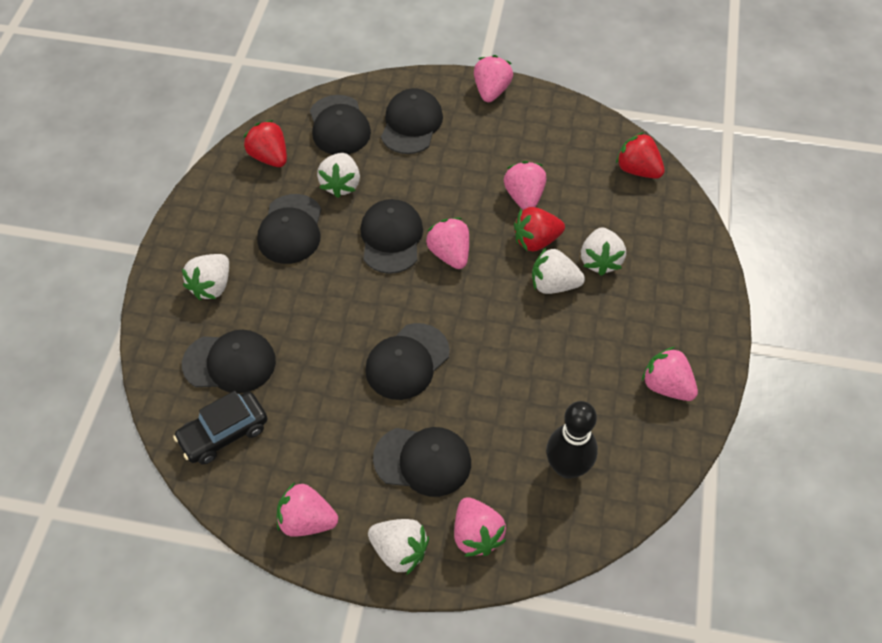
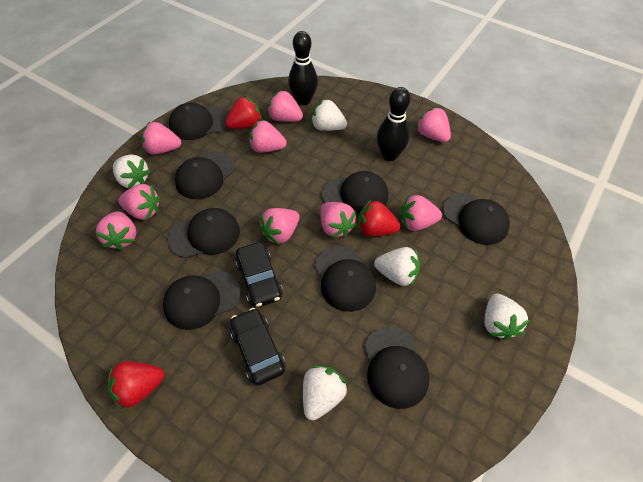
black bowling pin: [546,401,598,479] = 1 -> [288,31,318,105] [377,87,410,161] = 2
black cap: [182,330,276,393] [257,194,321,264] [310,95,371,155] [361,199,423,274] [365,323,450,400] [373,427,471,497] [381,88,443,154] = 7 -> [163,270,241,330] [168,208,240,258] [169,102,228,140] [175,152,235,199] [314,246,376,312] [322,171,388,214] [364,326,430,409] [443,193,510,245] = 8
black car: [173,391,268,465] = 1 -> [230,308,286,385] [235,242,283,308] = 2
pink strawberry: [277,482,338,537] [425,218,469,269] [454,497,506,556] [474,55,513,102] [504,161,546,210] [642,347,698,401] = 6 -> [96,211,136,250] [118,184,160,220] [141,122,181,155] [249,120,287,153] [259,208,300,245] [267,90,303,122] [320,202,357,238] [400,195,442,231] [416,107,451,142] = 9

